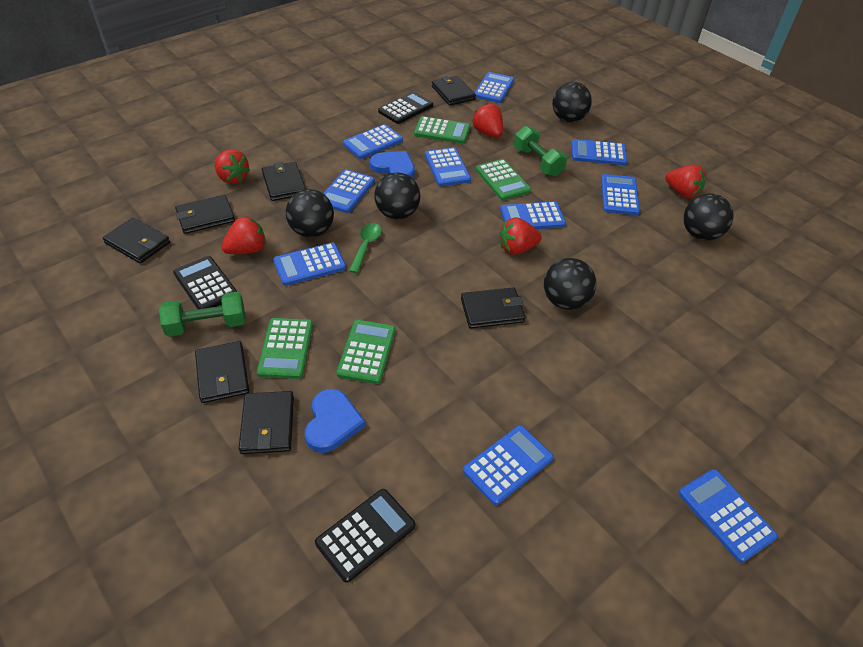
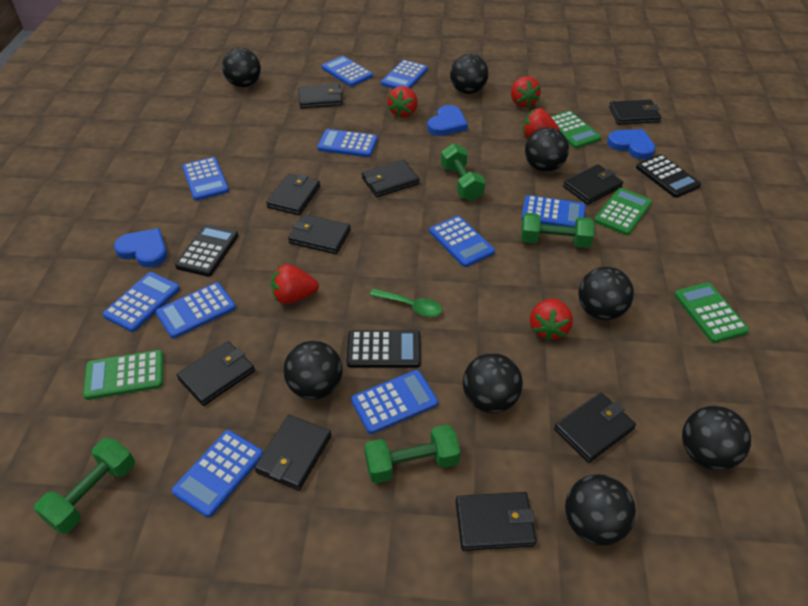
black ball: [286,189,334,237] [375,173,420,219] [544,258,596,310] [552,82,592,122] [683,194,734,241] = 5 -> [222,48,261,87] [283,341,343,400] [450,54,488,94] [463,353,523,413] [525,127,569,172] [565,474,636,546] [578,267,634,320] [682,406,751,470] = 8
black wallet: [103,217,170,264] [175,195,235,234] [195,341,249,403] [239,391,294,454] [262,162,306,201] [432,76,476,106] [461,287,526,328] = 7 -> [177,341,255,406] [254,415,332,490] [266,174,320,215] [288,214,351,254] [298,84,343,109] [362,160,420,197] [456,492,537,551] [554,392,636,463] [563,164,623,205] [609,100,661,125] = 10
blue heart: [305,389,366,453] [370,151,415,178] = 2 -> [114,228,167,268] [427,105,468,136] [607,129,655,159] = 3
green dumbbell: [159,292,246,337] [514,126,567,176] = 2 -> [34,438,135,534] [364,425,460,483] [441,144,485,201] [521,213,595,248] = 4

